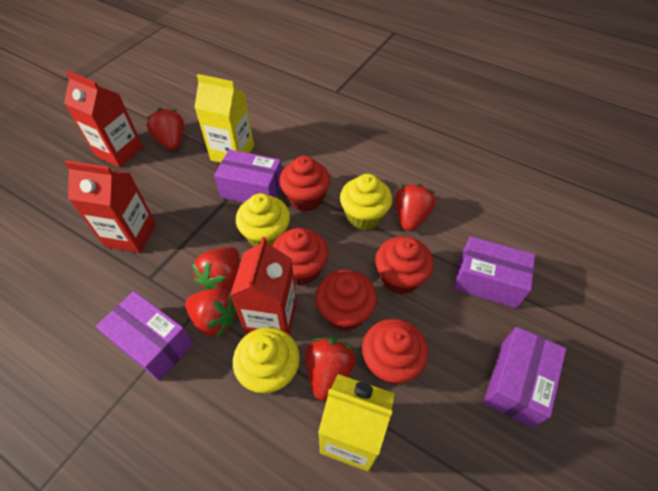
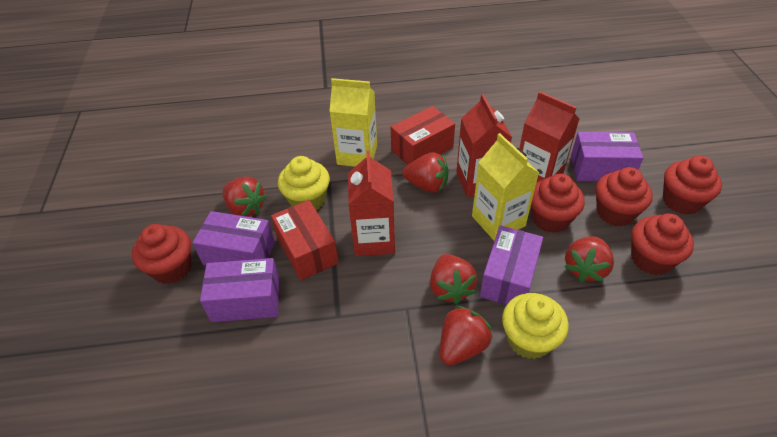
red box: none = 0 -> [271,200,339,280] [391,106,455,165] = 2
yellow cupcake: [233,327,300,393] [236,193,290,247] [340,174,392,230] = 3 -> [278,156,330,210] [502,293,569,359] = 2

